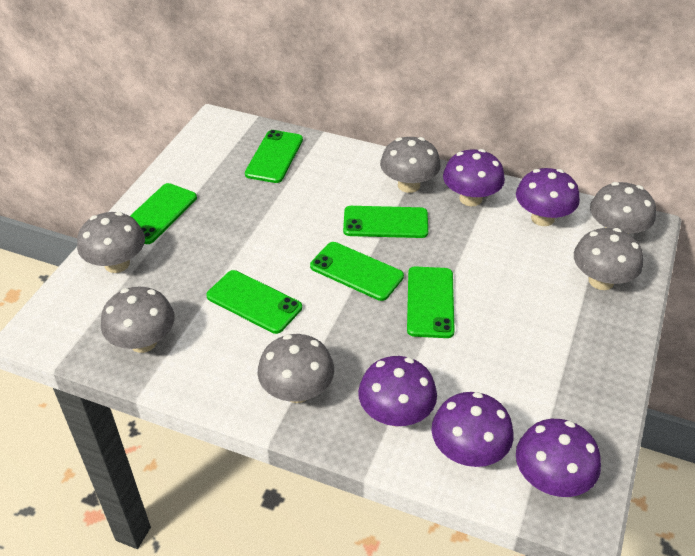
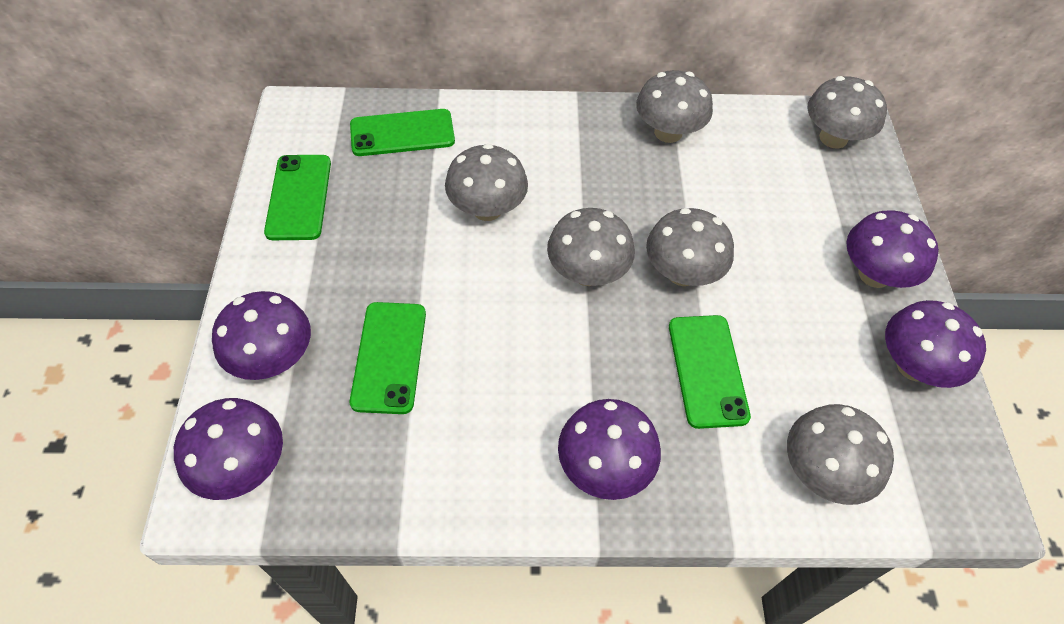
green phone: [130,183,197,244] [206,270,302,334] [245,130,303,183] [310,242,404,301] [343,206,428,238] [407,267,455,338] = 6 -> [264,155,331,240] [350,109,455,156] [350,302,426,414] [669,315,751,429] = 4

